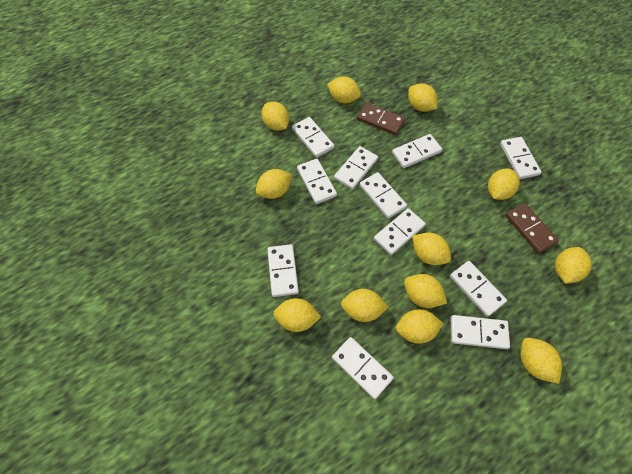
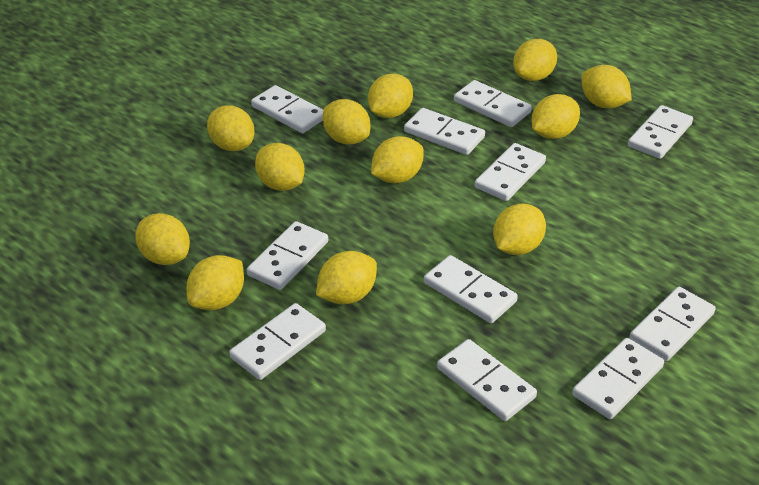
brown domino: [357,103,405,135] [505,203,559,253] = 2 -> none = 0

